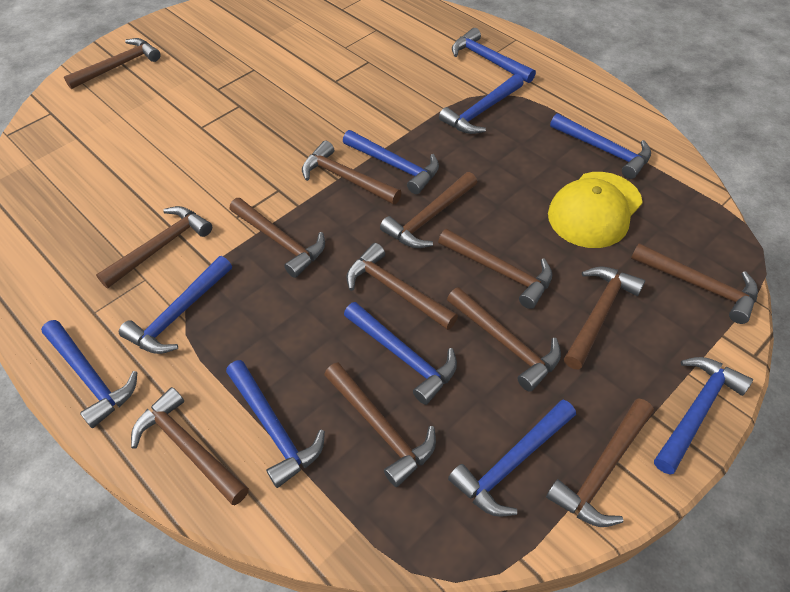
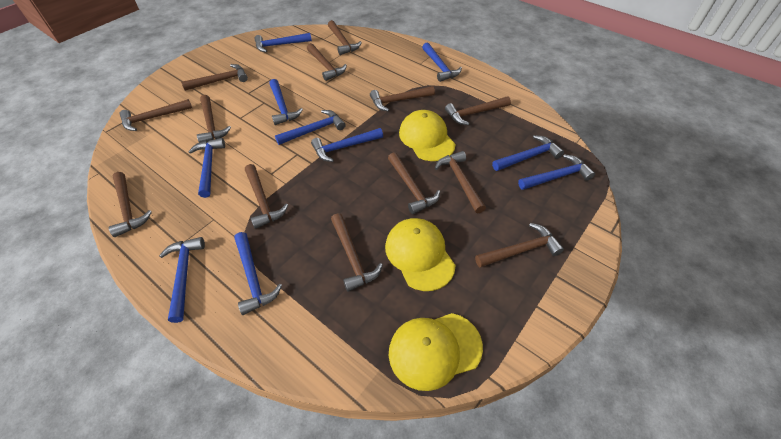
yellow cap: [548,172,643,248] = 1 -> [385,218,456,291] [389,313,483,391] [399,110,456,161] = 3

